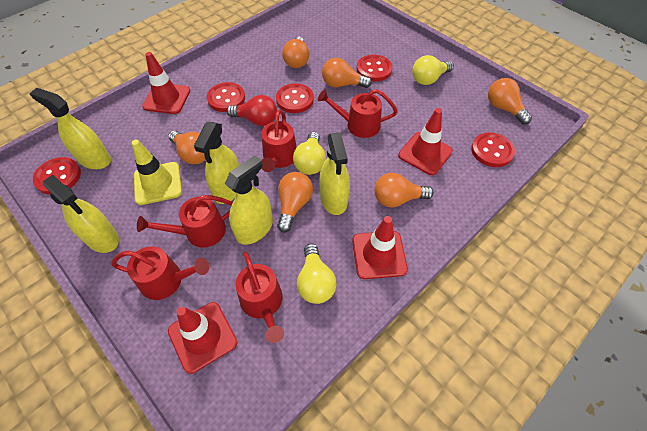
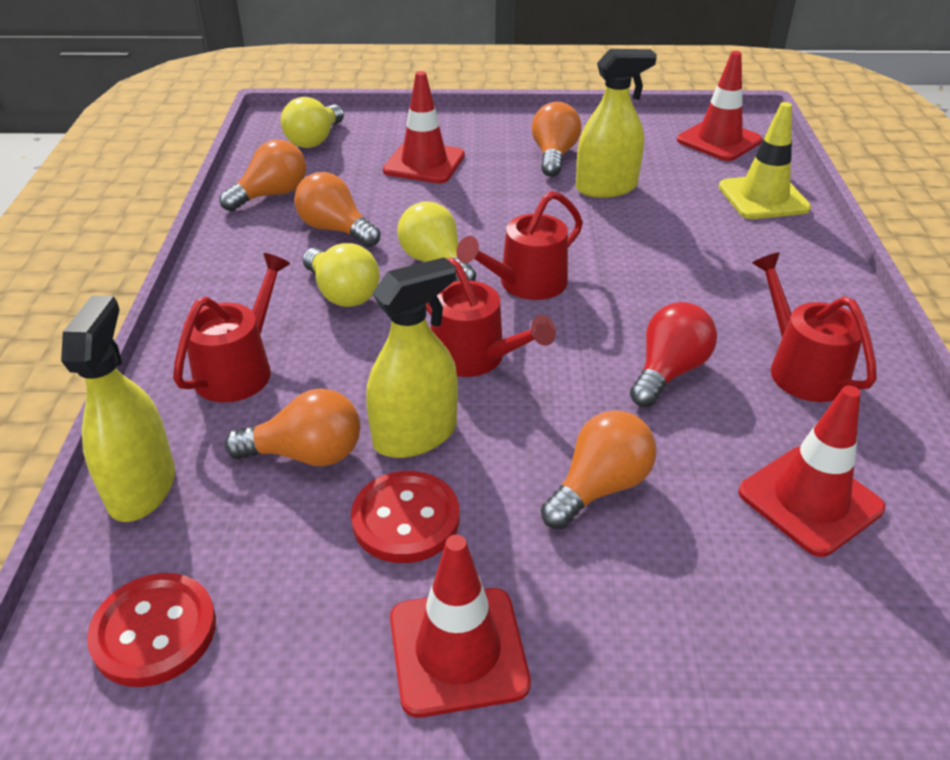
orange light bulb: [168,130,206,164] [277,172,313,232] [282,37,310,68] [322,58,372,88] [374,173,434,207] [488,78,532,124] = 6 -> [220,139,306,211] [225,388,360,466] [294,172,381,247] [531,102,581,177] [541,410,656,529] = 5
red button: [33,157,81,195] [207,82,245,112] [276,83,314,113] [357,55,393,82] [471,133,515,167] = 5 -> [87,573,216,687] [351,471,459,563] = 2
red watering can: [111,246,209,300] [137,195,233,248] [235,251,284,343] [261,110,297,172] [318,89,398,138] = 5 -> [173,253,290,403] [426,258,556,377] [456,191,583,300] [752,252,877,402] = 4
yellow spray bottle: [29,88,111,169] [43,175,119,253] [194,122,239,204] [225,155,273,245] [319,132,350,215] = 5 -> [61,296,175,522] [366,257,458,458] [576,49,657,198] = 3

